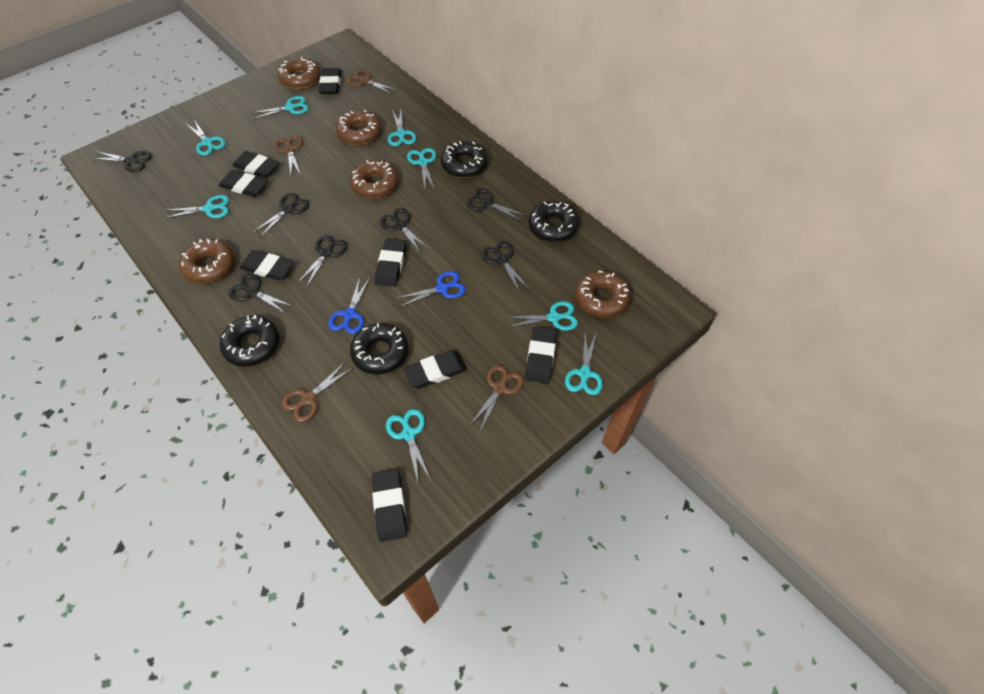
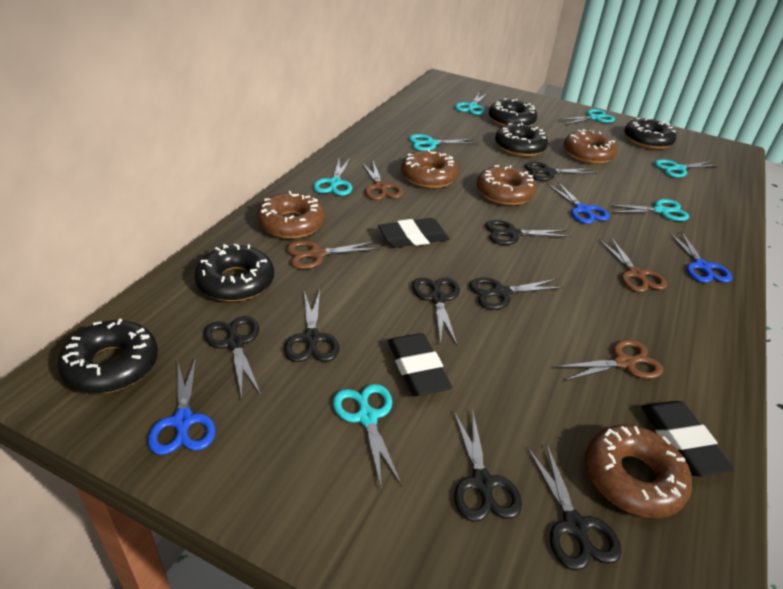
black donut: [220,315,279,367] [350,323,408,374] [441,141,487,178] [528,201,579,242] = 4 -> [57,319,158,394] [194,244,274,301] [489,98,537,126] [495,123,548,157] [624,117,676,149] = 5
black eraser: [219,170,268,197] [232,151,279,178] [240,250,294,281] [319,68,341,94] [372,469,407,542] [375,238,406,287] [403,350,467,389] [525,326,557,384] = 8 -> [378,218,449,248] [388,333,452,396] [641,401,735,477] = 3
black scissors: [91,151,152,172] [228,274,294,314] [252,193,309,237] [297,235,348,288] [379,208,429,252] [466,188,528,222] [481,241,530,292] = 7 -> [204,316,261,398] [284,290,339,362] [412,278,460,345] [454,408,522,522] [469,278,564,310] [485,220,571,245] [525,162,597,181] [527,443,622,571] = 8
blue scissors: [328,277,370,334] [395,271,466,307] = 2 -> [148,357,216,455] [547,181,610,224] [669,231,732,283] = 3
turquoise scissors: [165,195,229,218] [187,121,226,156] [252,96,309,119] [386,409,431,482] [388,109,416,146] [407,148,436,190] [505,301,578,331] [565,333,603,395] = 8 -> [313,158,352,196] [333,384,402,491] [409,134,477,151] [455,93,488,115] [559,109,615,125] [610,199,689,221] [654,159,720,178] = 7

